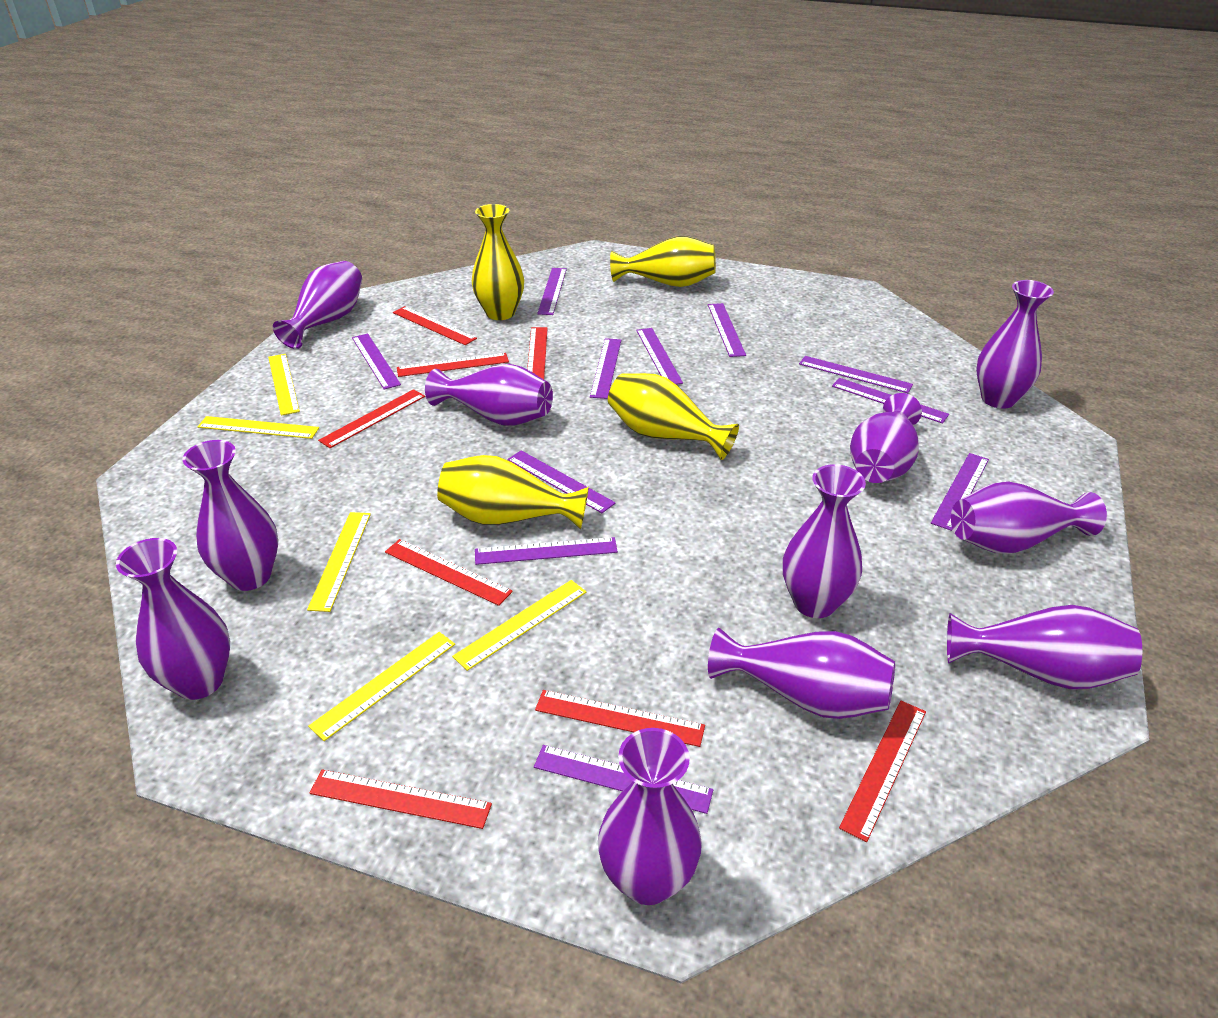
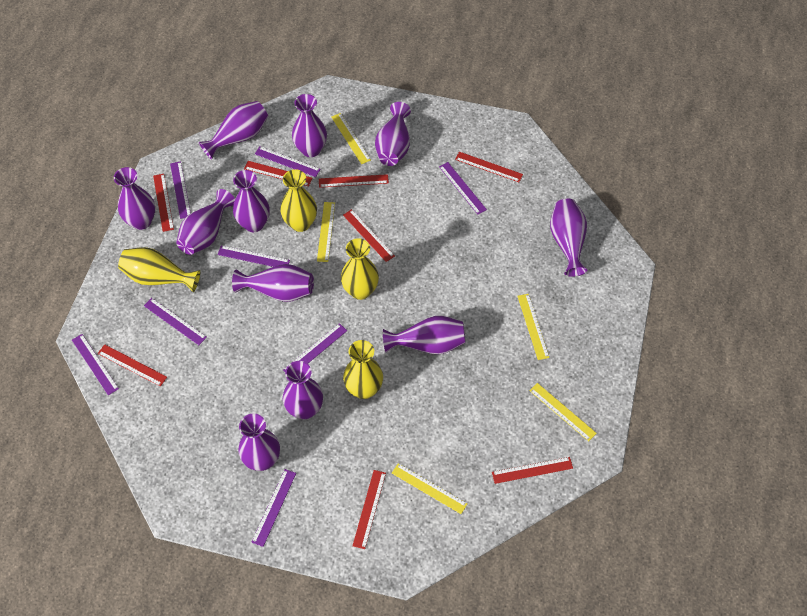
purple ruler: [352,334,401,390] [475,537,618,565] [507,450,616,513] [534,745,713,814] [537,268,567,315] [590,338,621,399] [636,328,683,385] [708,303,746,357] [799,356,913,393] [832,378,949,424] [931,453,989,531] = 11 -> [72,334,119,395] [144,298,207,345] [170,161,191,219] [217,245,290,267] [251,469,296,547] [255,146,321,177] [283,323,347,372] [439,162,487,214] = 8

